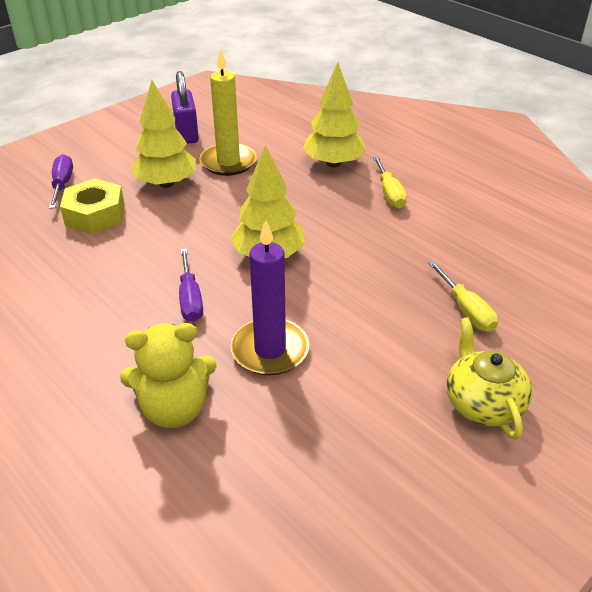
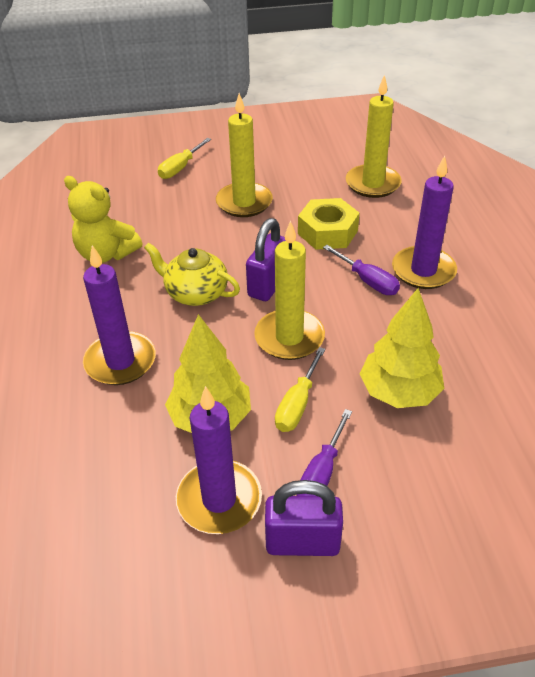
purple candle: [231,220,310,375] = 1 -> [83,245,156,385] [176,386,262,534] [392,156,457,289] = 3
purple padlock: [171,71,199,144] = 1 -> [246,218,286,301] [265,480,343,556] = 2
yellow candle: [200,49,257,176] = 1 -> [216,93,273,217] [254,220,325,360] [346,75,402,198] = 3
yellow tree: [131,80,196,188] [231,145,304,258] [303,62,366,167] = 3 -> [165,314,251,433] [360,288,444,408] = 2

